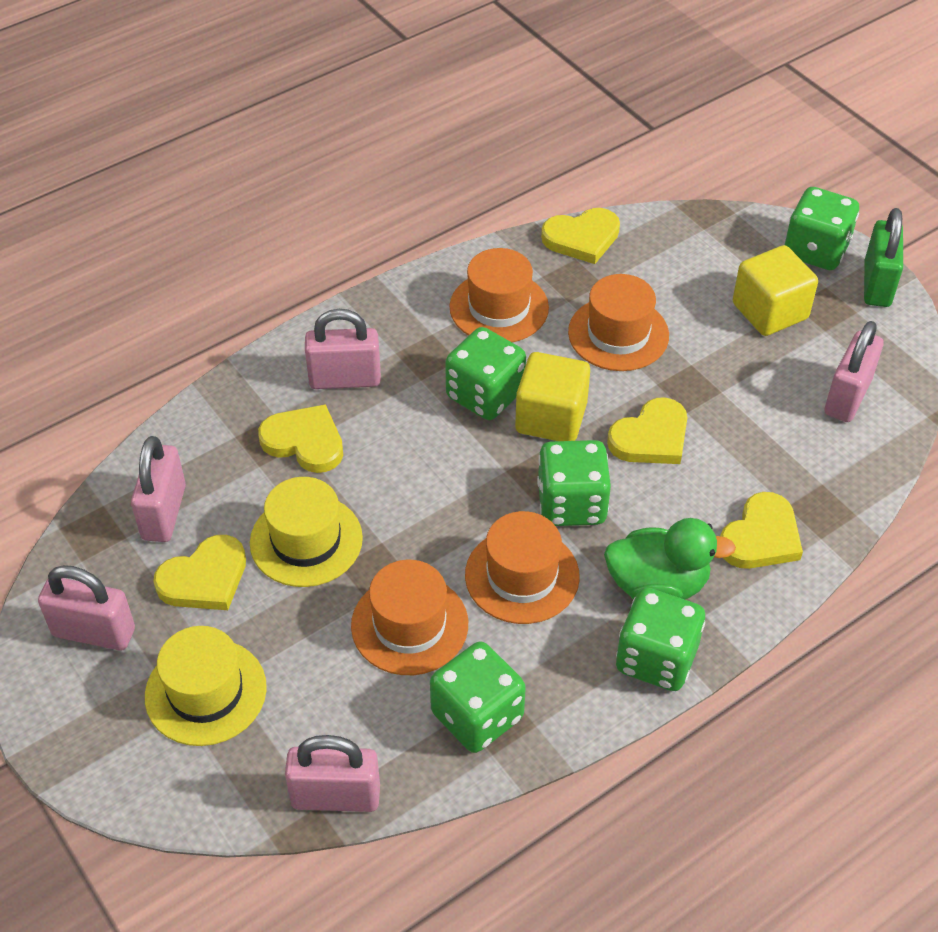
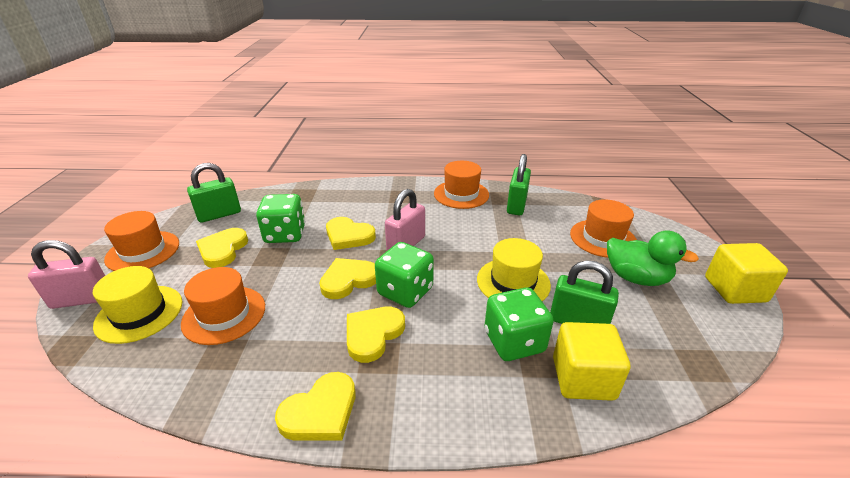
green dice: [430,642,526,753] [445,327,526,420] [537,440,611,526] [616,588,705,691] [785,187,859,270] = 5 -> [256,194,305,243] [375,242,434,308] [485,288,554,361] = 3
green padlock: [864,208,903,307] = 1 -> [187,163,241,223] [507,154,531,215] [550,260,619,324] = 3
pink padlock: [38,565,135,651] [131,436,186,542] [285,735,380,812] [305,309,381,389] [825,321,884,422] = 5 -> [28,240,105,309] [385,189,425,251] = 2

